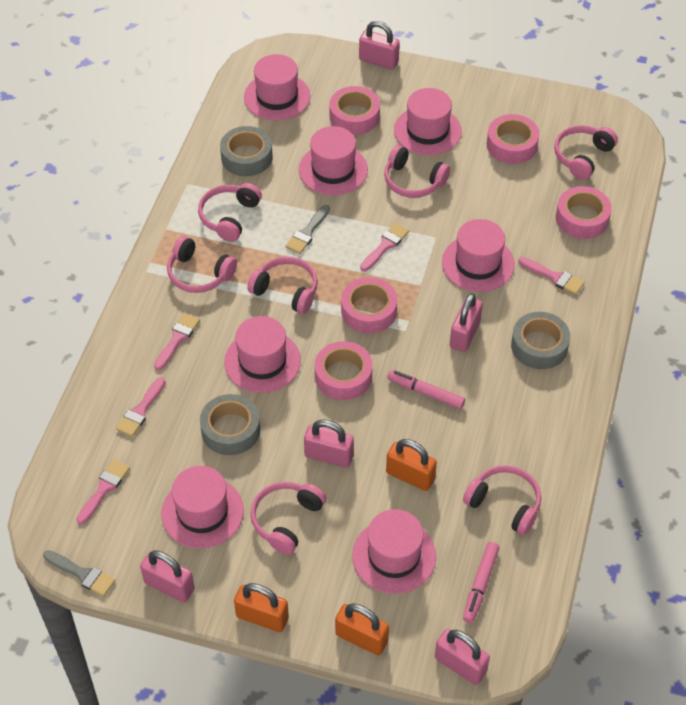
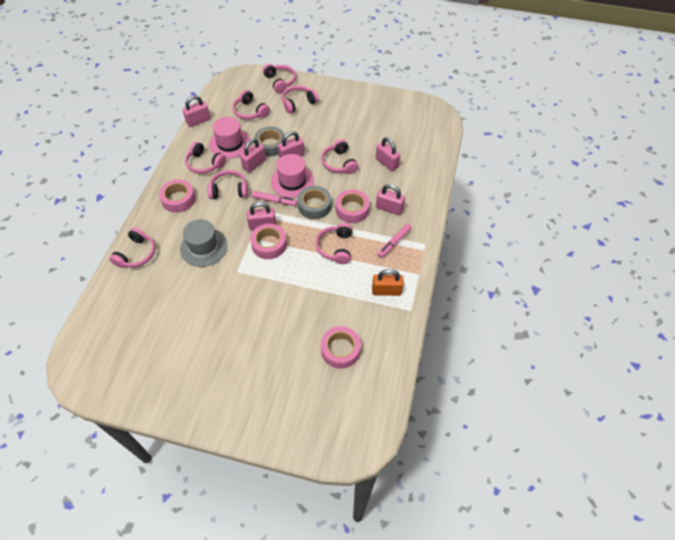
grey brush: [43,550,115,597] [285,205,330,254] = 2 -> none = 0
grey hat: none = 0 -> [180,219,228,267] = 1
grey tape: [200,394,260,455] [220,126,273,176] [511,312,570,369] = 3 -> [254,127,285,157] [297,186,331,219] = 2
orange padlock: [234,583,289,632] [335,603,389,655] [386,439,437,491] = 3 -> [372,269,404,296] = 1
pink brush: [76,459,130,525] [116,377,165,437] [154,313,200,371] [360,223,409,271] [518,257,584,295] = 5 -> none = 0
pink hat: [161,466,244,549] [224,316,301,393] [244,54,310,121] [299,126,368,195] [352,509,436,594] [394,88,462,156] [442,219,515,292] = 7 -> [209,117,250,159] [271,154,314,198] = 2
pink headphones: [167,236,237,293] [198,183,262,242] [247,257,318,314] [250,482,326,555] [384,145,450,198] [463,465,541,535] [554,125,618,180] = 7 -> [109,227,156,268] [185,141,226,174] [207,170,248,199] [233,90,270,120] [263,64,296,93] [282,85,319,114] [315,223,353,264] [321,139,359,174] = 8
pink padlock: [140,550,195,602] [304,419,354,468] [359,21,400,70] [435,629,490,685] [450,293,483,352] = 5 -> [183,95,210,127] [240,138,266,173] [246,202,276,231] [278,131,305,158] [376,137,400,171] [376,184,405,215] = 6
pink tape: [315,341,373,400] [330,86,380,135] [341,277,397,334] [487,114,540,164] [556,186,612,239] = 5 -> [159,179,195,213] [250,224,287,259] [321,326,361,369] [336,190,370,223] = 4

